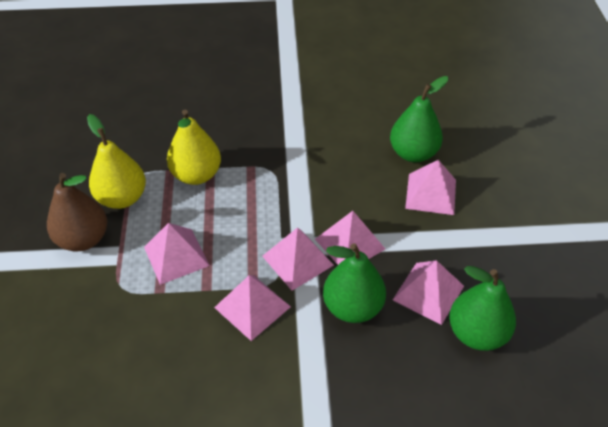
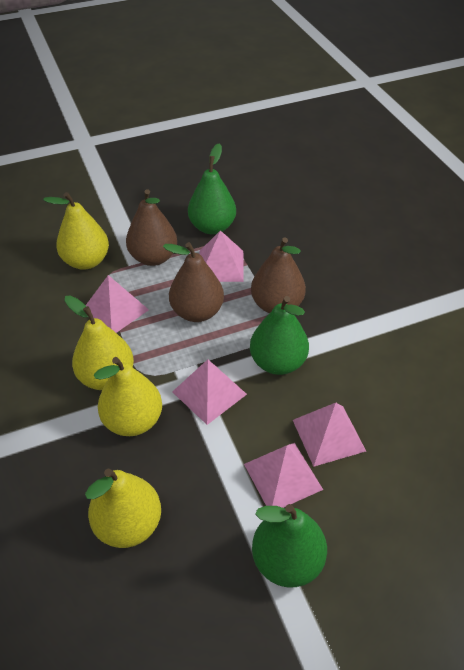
brown pear: [47,173,107,252] = 1 -> [126,189,177,266] [163,242,224,322] [251,237,306,313] = 3
pink pyramid: [144,223,210,285] [214,275,291,341] [262,227,334,291] [315,211,385,265] [393,260,464,325] [405,160,456,215] = 6 -> [86,275,149,333] [172,359,247,425] [199,230,244,282] [244,443,323,508] [293,403,366,467] = 5
yellow pear: [87,114,146,209] [167,110,221,185] = 2 -> [43,192,109,270] [65,295,134,390] [85,469,161,548] [94,357,162,436] = 4

